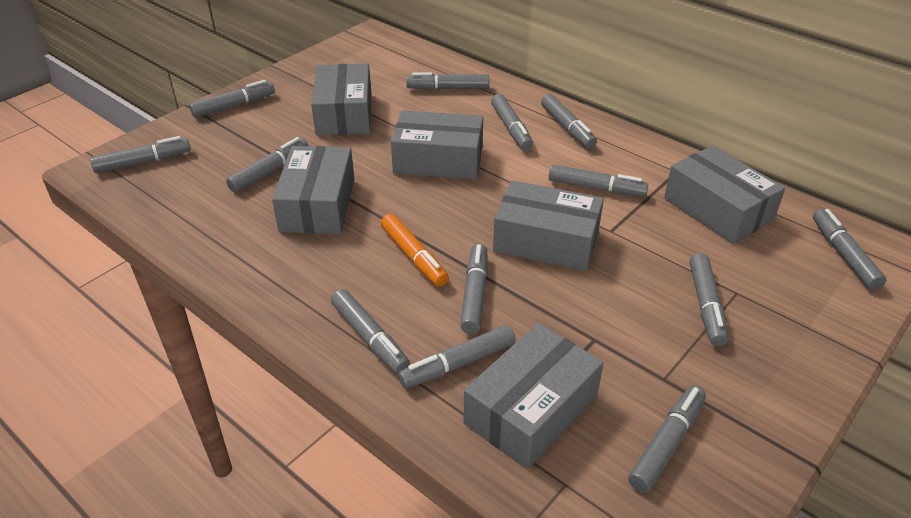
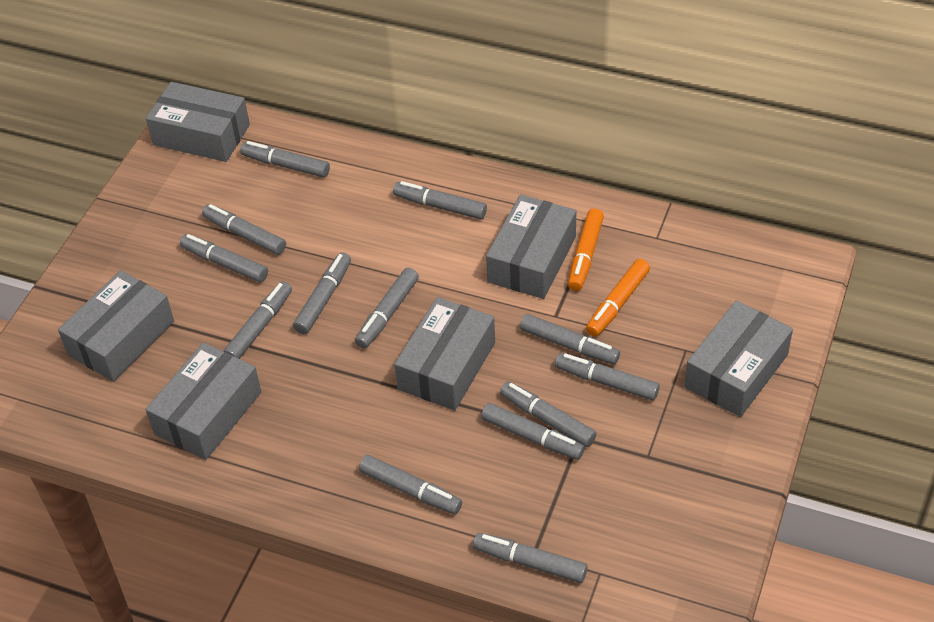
orange marker: [381,214,449,287] = 1 -> [568,209,604,291] [586,259,650,337] = 2

